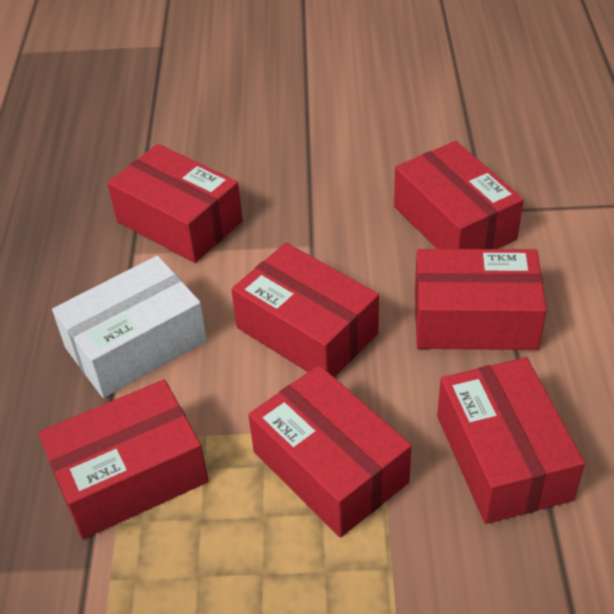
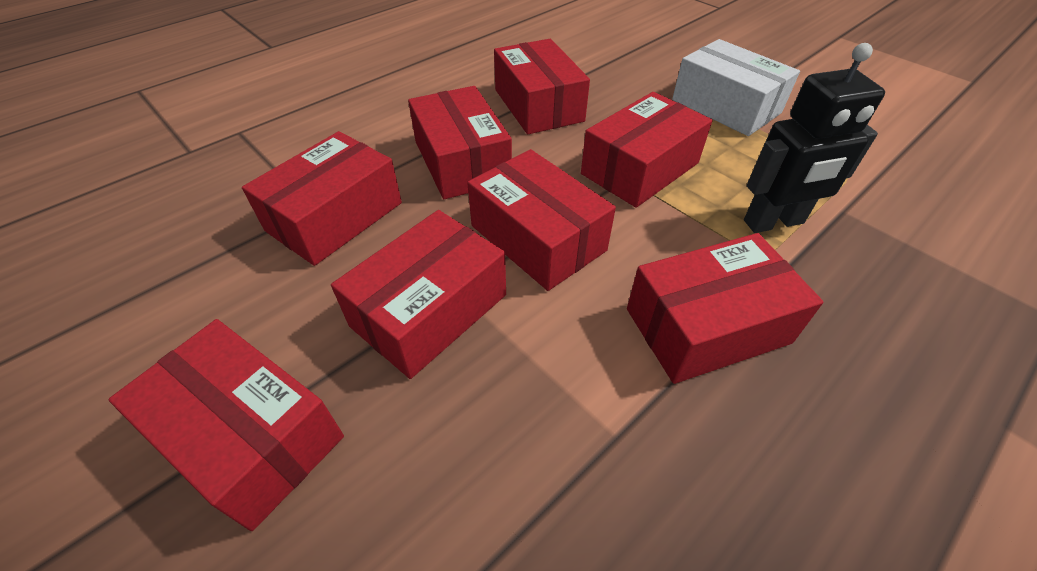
black robot: none = 0 -> [744,43,885,233] = 1
red box: [38,379,208,539] [107,144,243,263] [231,243,379,377] [248,365,412,537] [394,141,524,249] [415,249,547,350] [437,357,585,524] = 7 -> [108,319,344,531] [242,131,402,266] [331,210,506,379] [408,86,512,199] [467,149,616,291] [494,39,590,134] [581,92,713,208] [627,233,823,384] = 8

